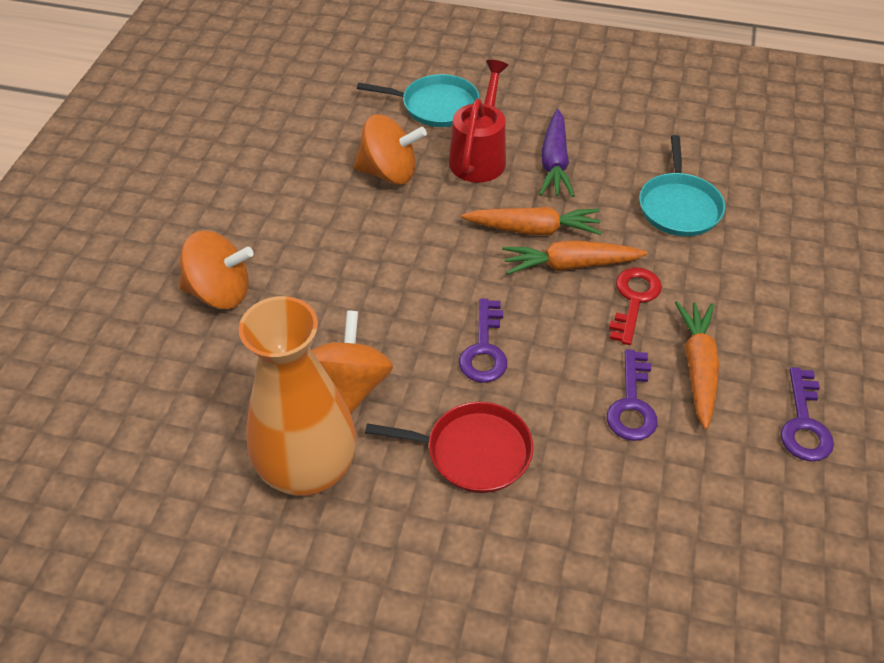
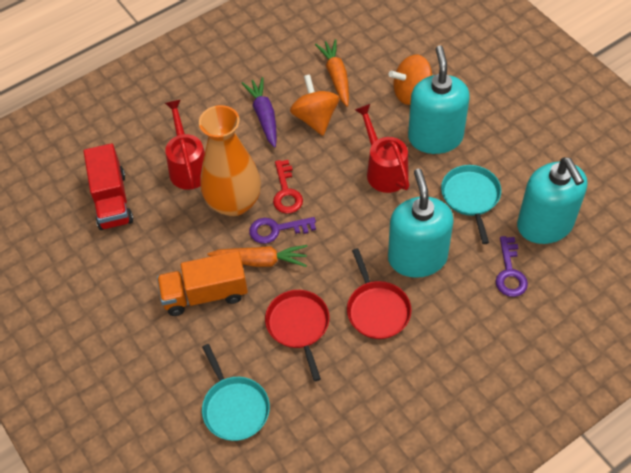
orange carrot: [461,207,602,235] [502,240,647,275] [675,301,719,429] = 3 -> [208,245,307,267] [315,39,349,107] = 2
orange spinning top: [180,231,254,309] [312,310,393,414] [354,114,427,184] = 3 -> [290,74,339,136] [388,55,432,105] = 2
orange truck: none = 0 -> [157,251,248,316] = 1
purple key: [459,299,507,383] [607,349,658,441] [781,367,834,461] = 3 -> [249,217,316,244] [496,236,528,297] = 2
red pan: [365,402,533,493] = 1 -> [265,290,330,381] [347,248,411,339] = 2
red truck: none = 0 -> [83,143,133,230] = 1
red watering can: [449,60,508,183] = 1 -> [165,100,205,190] [355,104,410,193] = 2
turquoise soap dispenser: none = 0 -> [388,169,454,278] [408,45,470,154] [517,157,587,244] = 3

